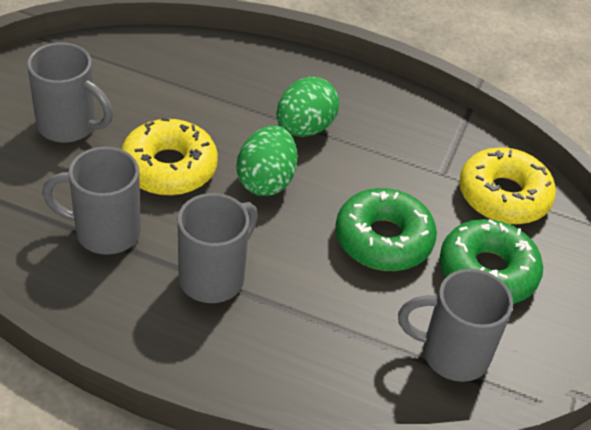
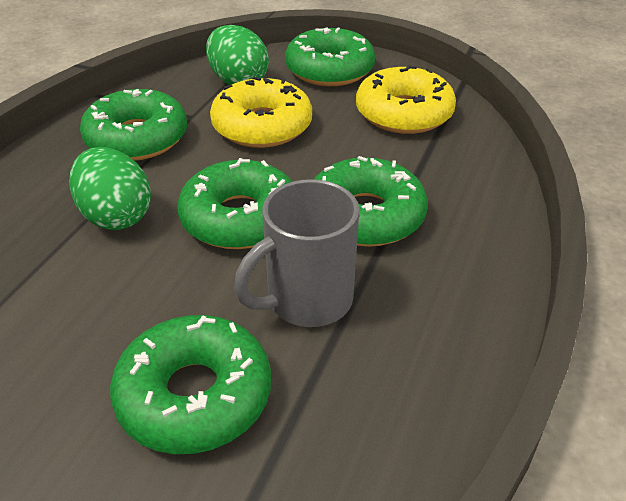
green donut: [335,188,437,271] [440,219,543,304] = 2 -> [80,89,187,161] [110,315,271,454] [177,158,292,249] [285,27,375,86] [314,156,428,247] = 5
grey mug: [27,42,113,143] [42,147,141,255] [178,193,258,303] [398,269,513,382] = 4 -> [234,179,359,327] = 1

